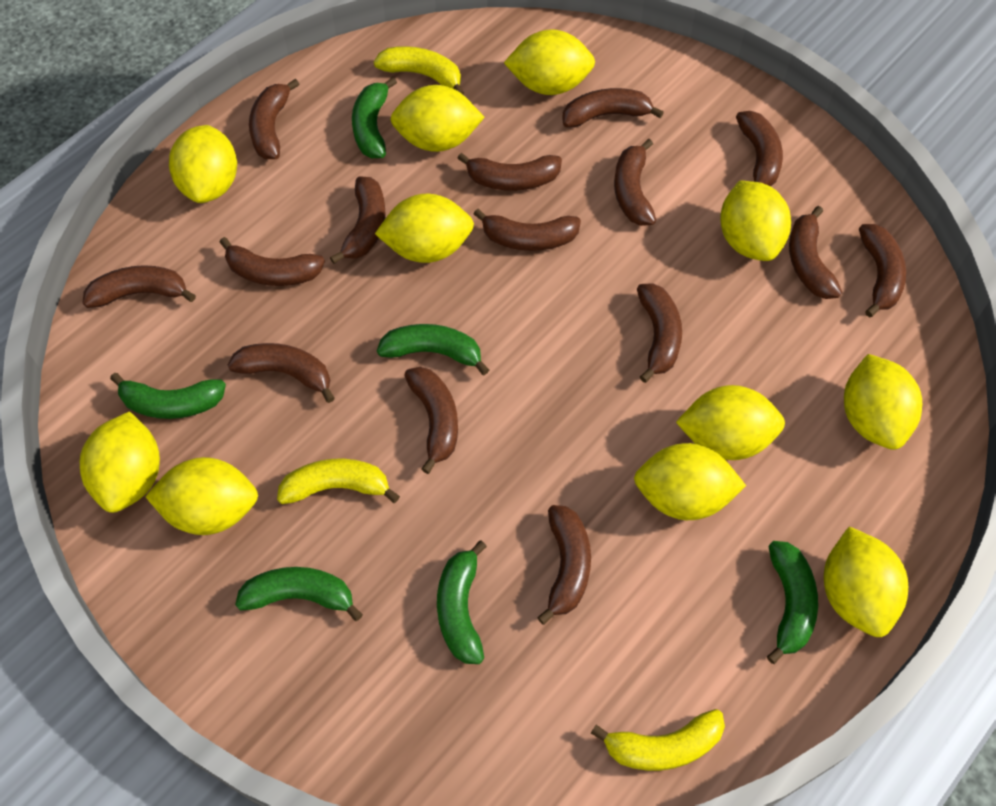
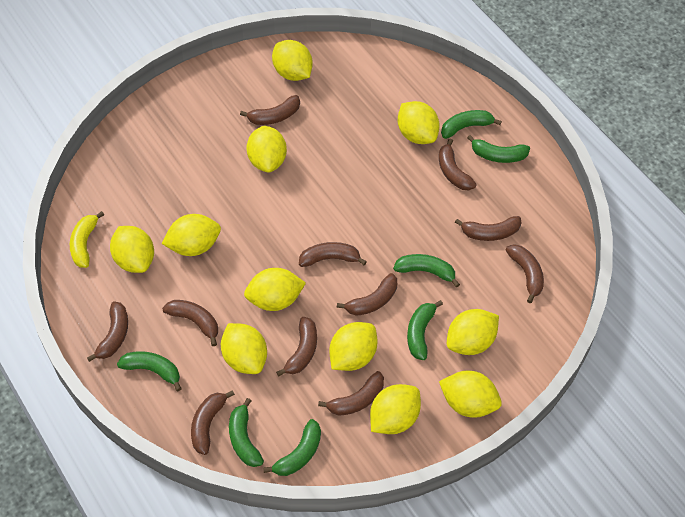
brown banana: [82,265,196,308] [219,237,325,286] [228,343,335,403] [249,78,300,159] [330,176,386,264] [404,367,458,474] [457,153,562,191] [474,209,581,251] [537,505,591,625] [562,88,664,128] [614,139,656,226] [637,283,682,383] [736,111,783,187] [789,206,842,299] [859,224,906,318] = 15 -> [87,301,128,362] [162,300,218,346] [191,390,235,455] [240,95,300,125] [276,317,317,376] [299,242,367,267] [318,371,384,416] [337,273,397,316] [439,139,477,190] [455,216,521,241] [506,244,544,303] = 11
green banana: [110,373,226,419] [235,567,363,621] [352,77,397,158] [377,324,489,375] [437,540,487,664] [767,541,818,664] = 6 -> [117,351,182,391] [229,398,264,467] [263,419,321,476] [393,254,460,288] [407,300,443,360] [441,110,502,139] [467,135,530,163] = 7
yellow banana: [277,458,400,504] [374,46,464,95] [591,709,725,771] = 3 -> [70,211,104,268] = 1

